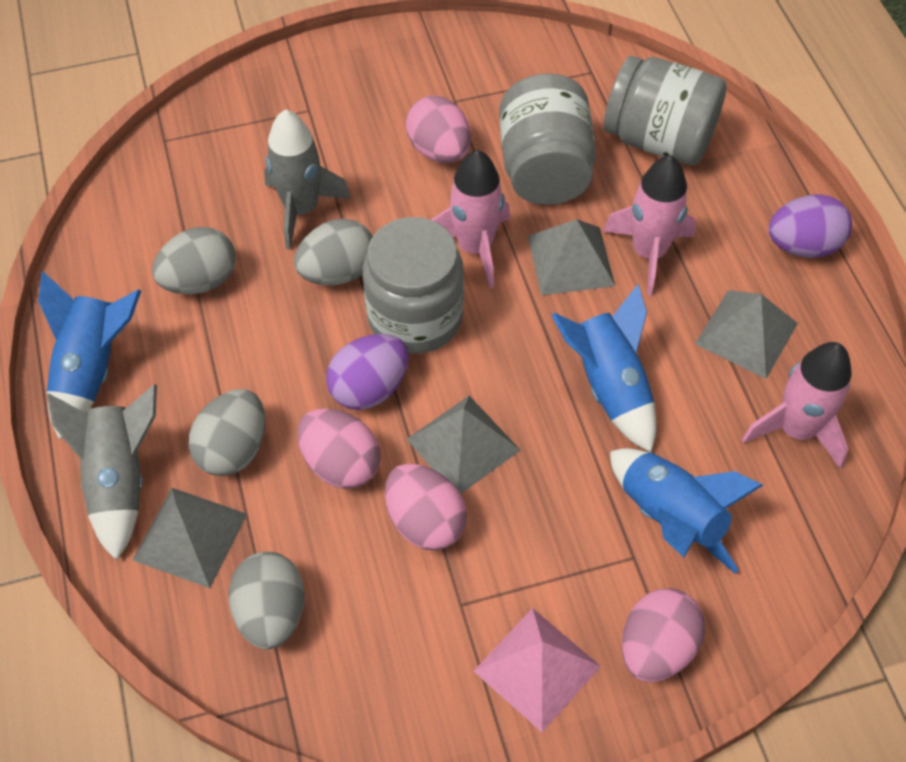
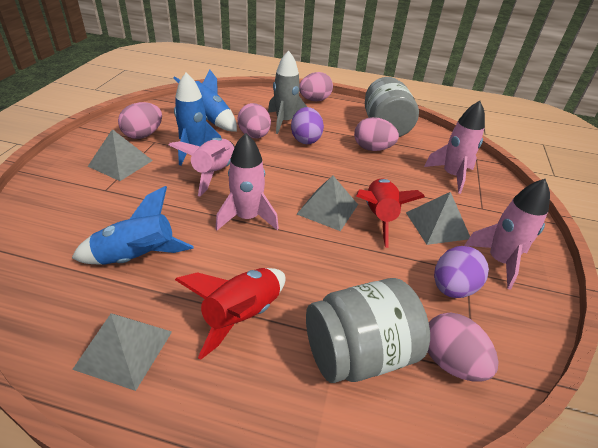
grey egg: [152,227,236,294] [189,389,265,476] [229,552,305,649] [294,219,373,285] = 4 -> none = 0
grey jar: [363,217,464,354] [499,74,596,205] [604,56,727,165] = 3 -> [306,278,430,383] [365,77,419,137] = 2
grey rocket: [47,384,157,560] [264,109,351,249] = 2 -> [268,50,307,134] = 1
pink egg: [297,409,381,489] [385,464,467,550] [406,96,471,163] [622,588,705,682] = 4 -> [118,102,162,139] [238,103,271,138] [299,72,333,101] [354,117,399,151] [428,312,499,382] = 5
pink pyramid: [474,608,601,732] = 1 -> none = 0
pink rocket: [431,150,510,288] [603,155,696,295] [742,342,852,469] = 3 -> [169,138,235,196] [215,133,279,230] [424,101,485,194] [464,179,550,289] = 4
red rocket: none = 0 -> [175,268,286,360] [356,178,425,248] = 2

